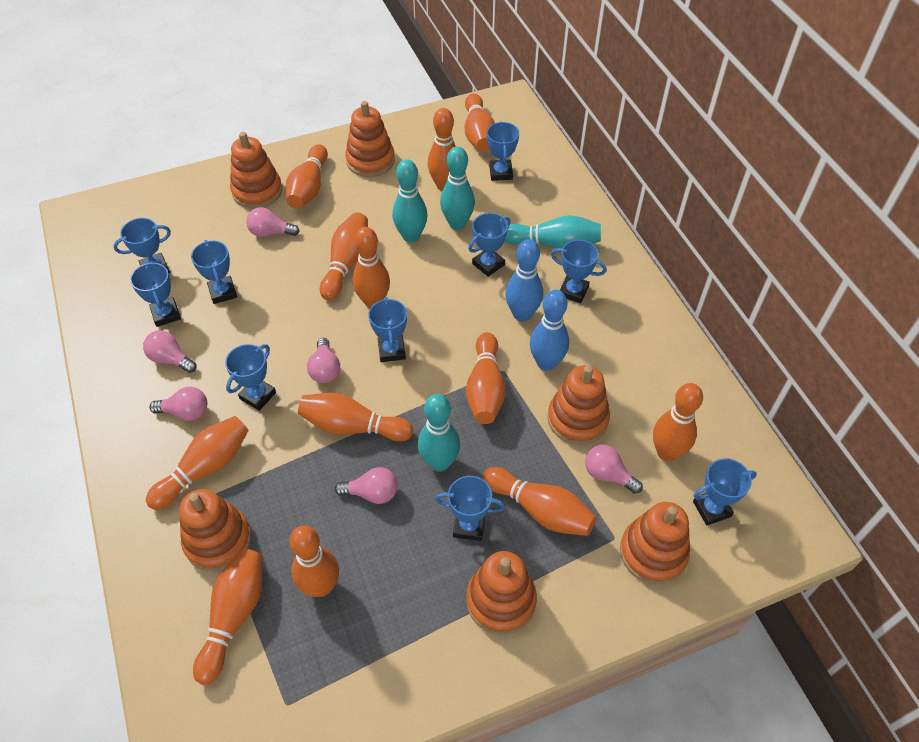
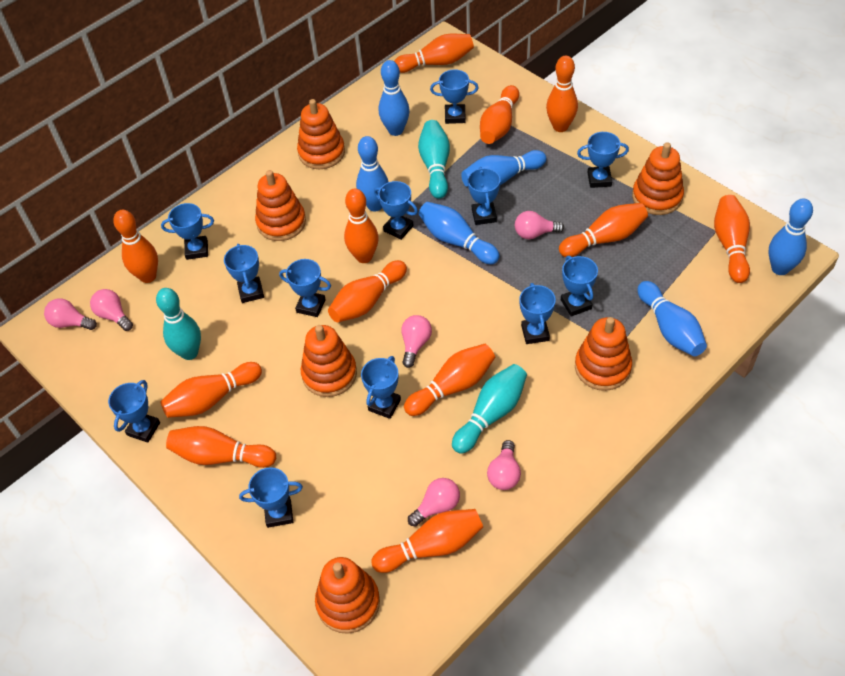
blue bowling pin: [505,239,543,322] [530,290,569,371] = 2 -> [356,136,389,211] [379,60,410,136] [419,202,500,264] [461,150,546,187] [638,281,707,356] [769,199,813,275] = 6
blue trophy: [113,218,171,273] [130,262,181,327] [191,240,237,304] [225,344,276,411] [369,297,407,362] [435,476,505,541] [468,213,511,277] [487,121,519,181] [551,240,606,303] [693,459,757,525] = 10 -> [108,380,160,443] [161,203,214,260] [224,244,264,303] [239,467,303,528] [279,259,331,317] [361,356,401,419] [374,181,418,240] [430,70,479,124] [468,167,501,225] [519,283,556,344] [561,256,598,317] [577,132,629,188] = 12
turquoise bowling pin: [392,159,428,243] [418,394,460,472] [440,146,475,230] [505,215,601,248] = 4 -> [156,288,201,360] [418,120,450,199] [452,364,527,454] = 3

